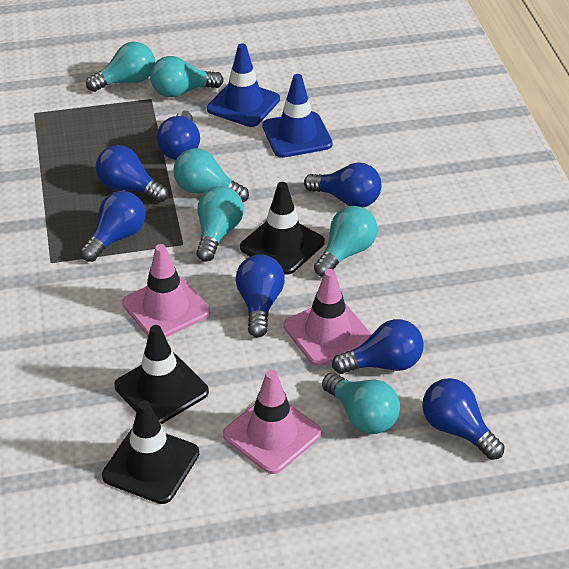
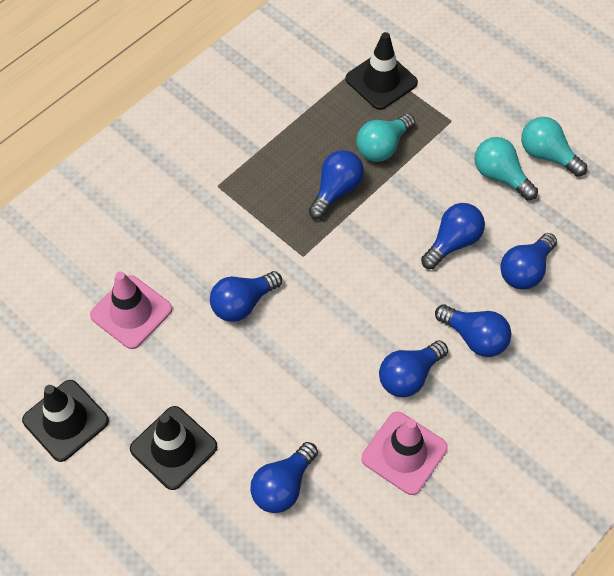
blue traffic cone: [207,43,280,127] [262,74,333,158] = 2 -> none = 0
pink traffic cone: [122,244,210,337] [223,370,321,474] [284,269,372,366] = 3 -> [90,271,172,349] [361,412,448,495] = 2
turquoise light bulb: [86,42,155,92] [150,56,224,98] [173,148,249,202] [196,186,244,262] [314,206,377,277] [322,373,400,434] = 6 -> [356,114,415,162] [474,137,538,200] [521,117,587,177] = 3

